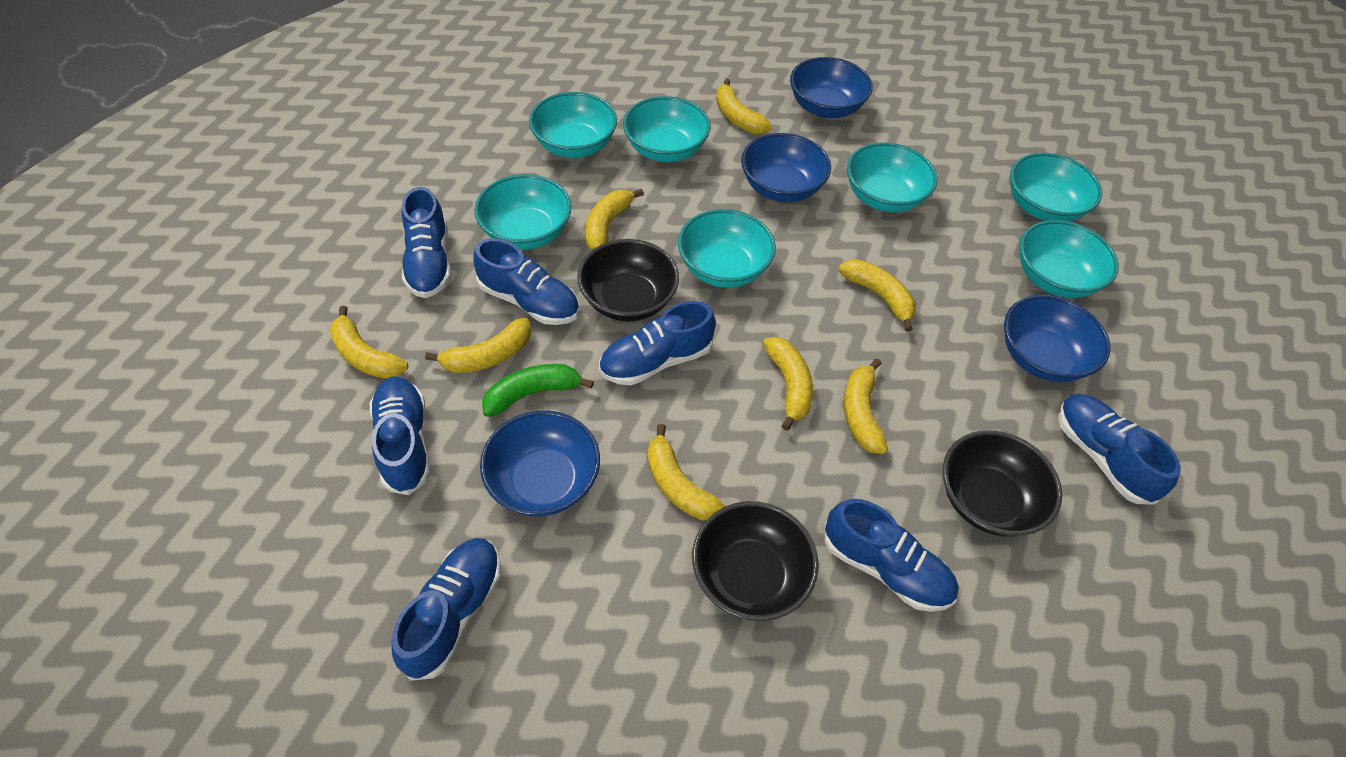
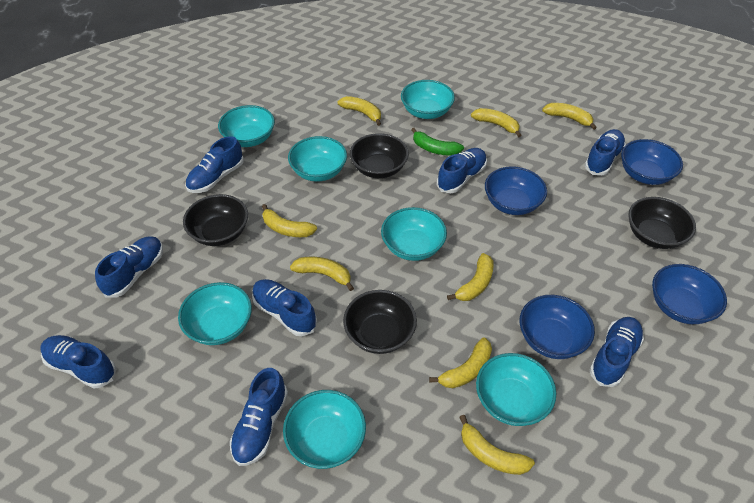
black bowl: [577,239,679,321] [692,501,819,621] [943,430,1062,537] = 3 -> [183,194,248,246] [343,290,417,354] [350,133,409,178] [628,197,696,249] = 4
blue shoe: [370,376,431,495] [392,538,501,681] [402,187,451,298] [473,238,579,325] [599,301,716,386] [825,499,958,612] [1058,394,1181,504] = 7 -> [40,335,116,389] [95,236,163,297] [185,136,244,193] [230,368,288,466] [252,279,317,336] [437,148,487,193] [584,129,626,175] [589,317,644,387] = 8

